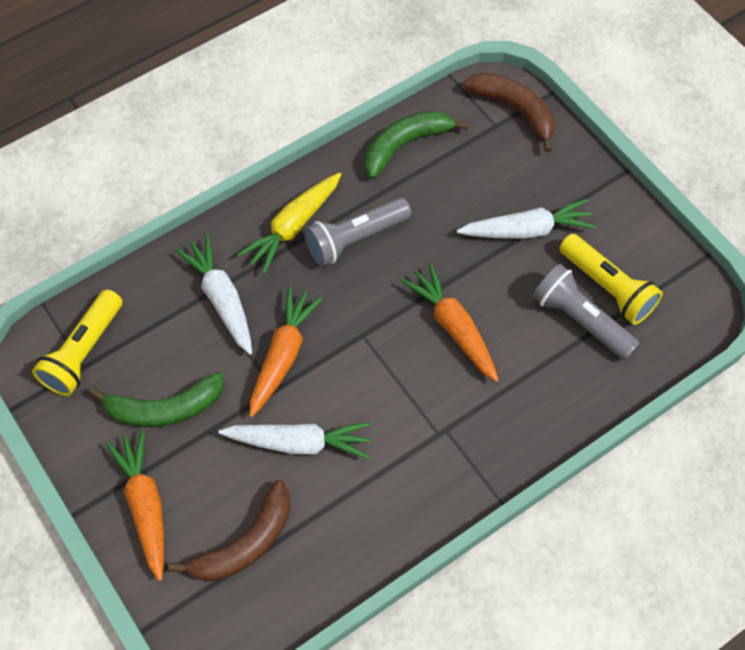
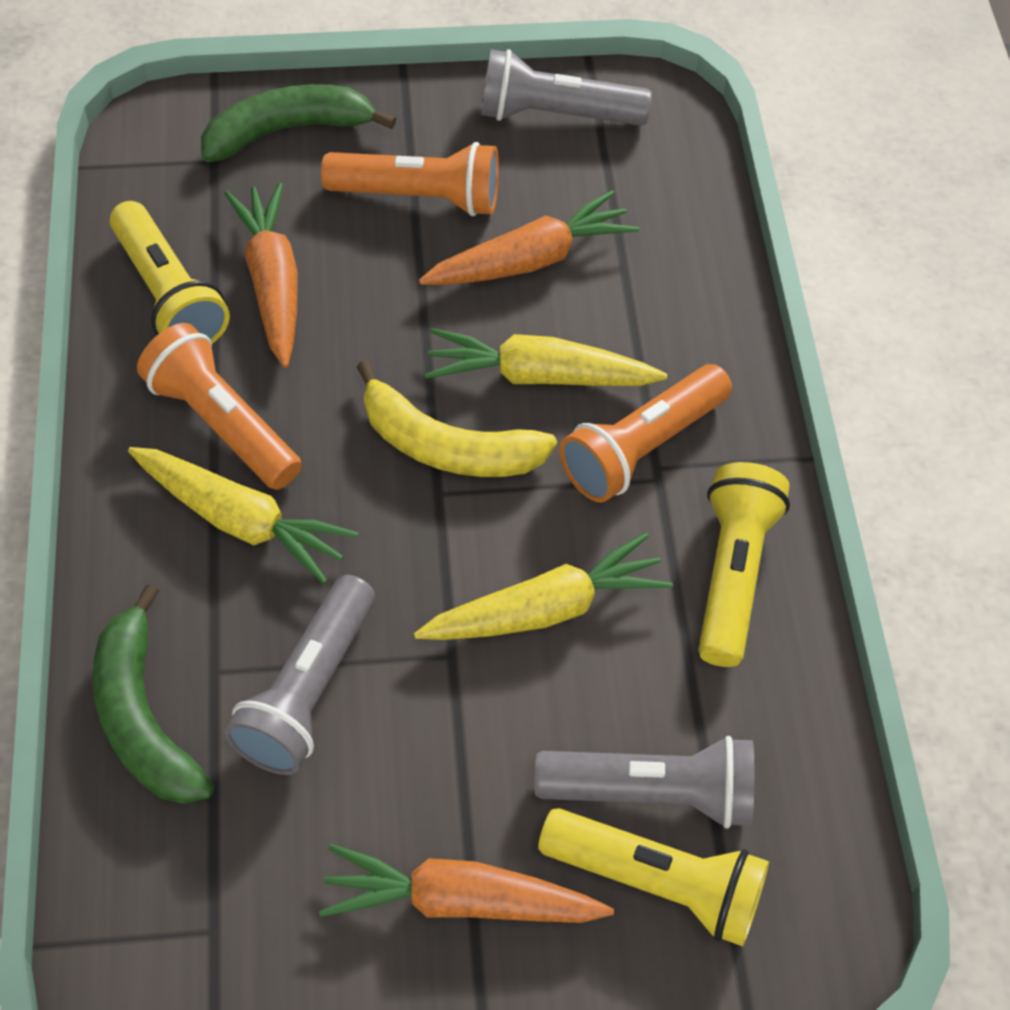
brown banana: [168,480,290,581] [463,73,554,152] = 2 -> none = 0
grey flashlight: [304,197,411,266] [532,264,640,360] = 2 -> [224,575,375,775] [481,49,652,126] [534,736,754,829] = 3
orange flashlight: none = 0 -> [137,323,302,490] [321,142,499,216] [559,364,732,503] = 3
white carrot: [175,235,252,355] [219,422,371,459] [457,198,597,239] = 3 -> none = 0
yellow banana: none = 0 -> [357,360,557,477] = 1
yellow carrot: [237,173,341,274] = 1 -> [128,447,359,584] [414,532,673,640] [424,328,667,386] = 3
yellow flashlight: [32,289,122,396] [559,234,663,325] = 2 -> [110,201,230,344] [538,808,769,946] [698,462,790,667] = 3

